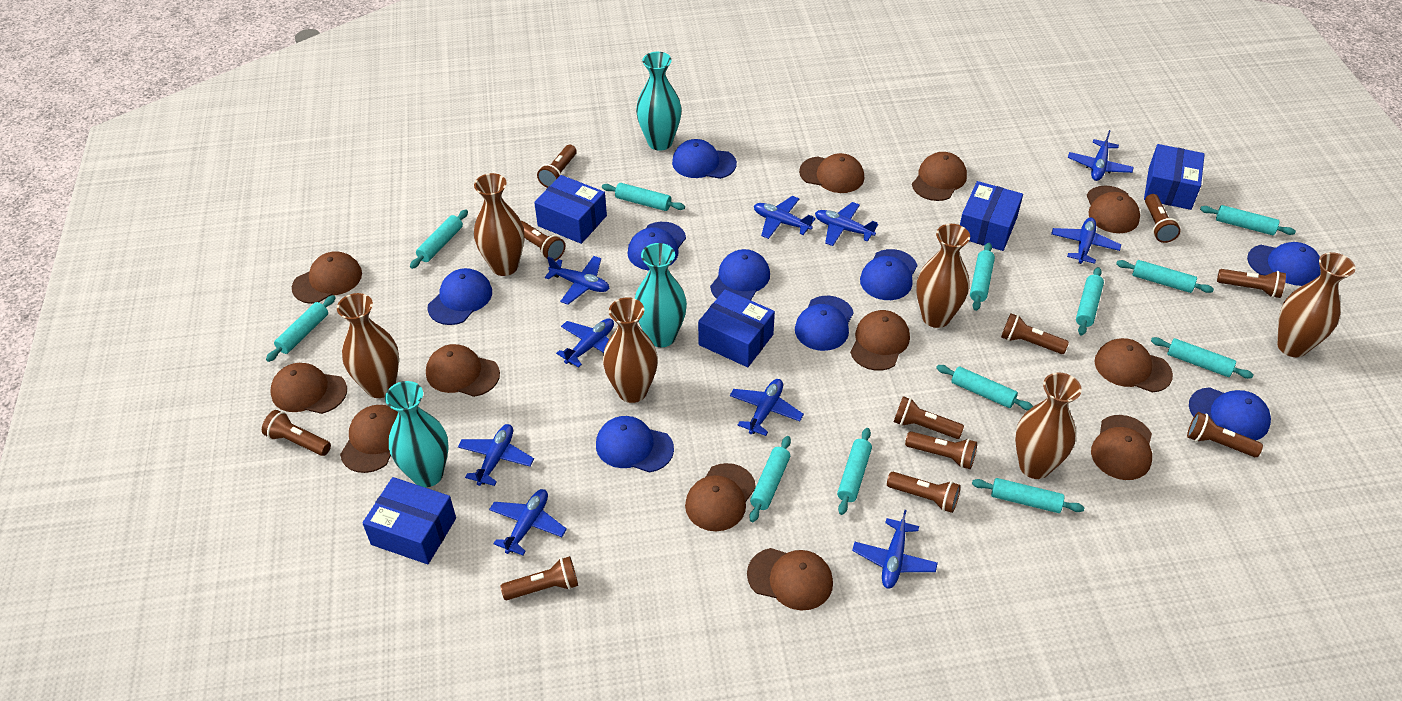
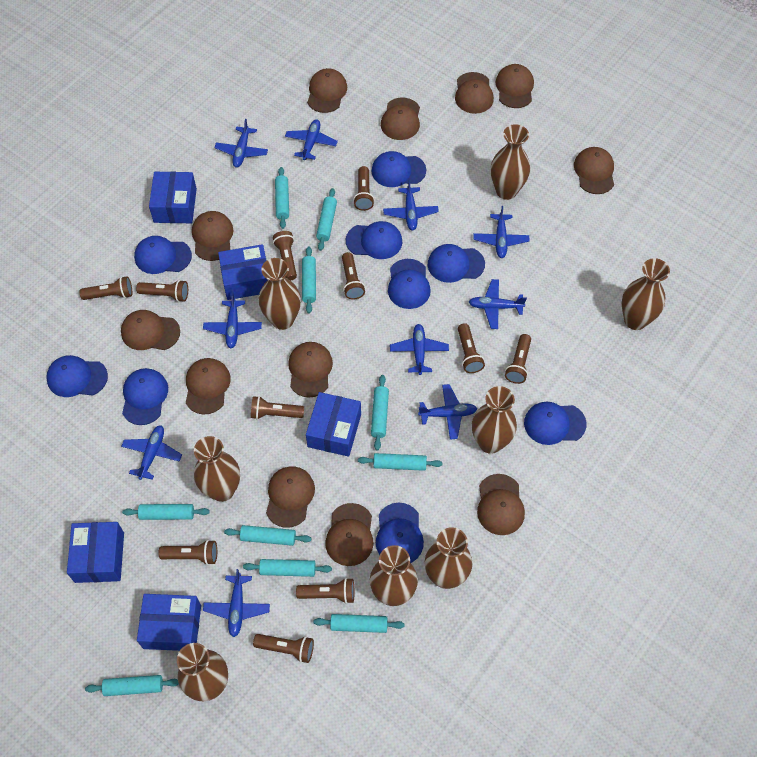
brown vase: [337,293,399,398] [474,173,524,276] [603,297,658,403] [916,224,970,328] [1015,373,1082,479] [1277,252,1356,357] = 6 -> [177,643,228,701] [194,436,240,502] [259,258,301,330] [370,545,418,606] [425,527,472,589] [472,386,517,454] [491,124,530,200] [622,258,670,330] = 8
turquoise rolling pin: [266,295,336,362] [410,210,468,269] [602,183,685,211] [749,436,791,522] [837,428,872,515] [936,365,1034,410] [970,243,995,311] [972,478,1084,513] [1076,267,1104,336] [1116,260,1214,293] [1151,337,1254,379] [1200,205,1296,235] = 12 -> [85,675,179,696] [122,504,210,520] [224,525,311,546] [243,559,332,577] [275,167,289,229] [302,247,316,313] [314,614,405,633] [316,188,337,251] [358,453,442,471] [371,375,389,450] = 10
turquoise vase: [385,381,448,487] [635,243,687,347] [636,52,682,151] = 3 -> none = 0

